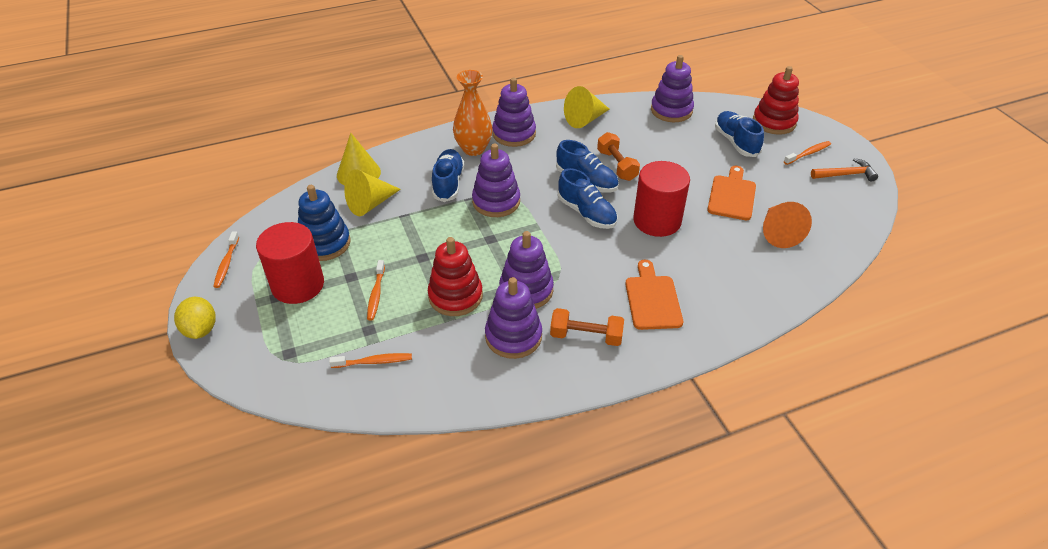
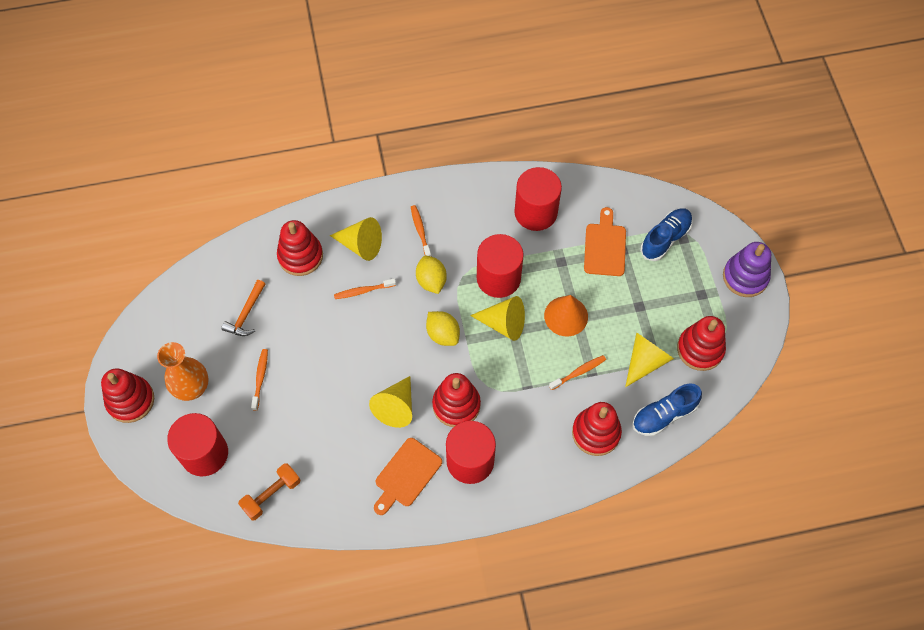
blue shoe: [432,149,464,202] [556,140,619,193] [557,168,617,229] [715,111,764,157] = 4 -> [632,384,702,436] [640,208,693,261] = 2
blue stacking toy: [298,185,351,261] = 1 -> none = 0
orange dumbbell: [550,308,624,346] [597,132,640,181] = 2 -> [238,463,300,521] = 1
purple stacking toy: [472,144,520,217] [485,277,542,359] [492,78,536,147] [499,231,554,309] [651,55,694,122] = 5 -> [723,242,771,297] = 1
red cylinder: [256,222,324,304] [633,161,690,237] = 2 -> [167,413,228,476] [446,421,496,484] [477,234,524,298] [514,167,562,231] = 4
red stacking toy: [428,237,483,316] [753,66,799,135] = 2 -> [101,368,154,423] [277,220,323,276] [432,373,481,427] [572,402,622,456] [677,316,726,371] = 5
yellow cone: [337,133,381,186] [344,169,401,216] [564,86,610,128] = 3 -> [330,217,382,261] [369,376,412,428] [470,296,525,341] [625,332,674,387] = 4
yellow lemon: [174,297,216,339] = 1 -> [416,256,447,294] [426,311,460,346] = 2

